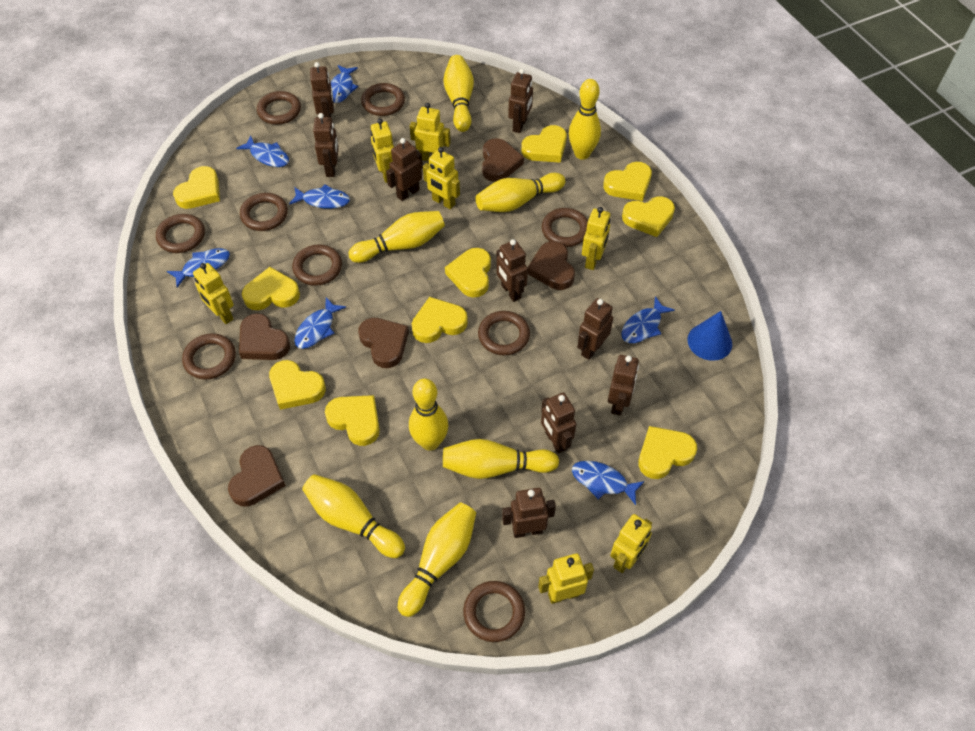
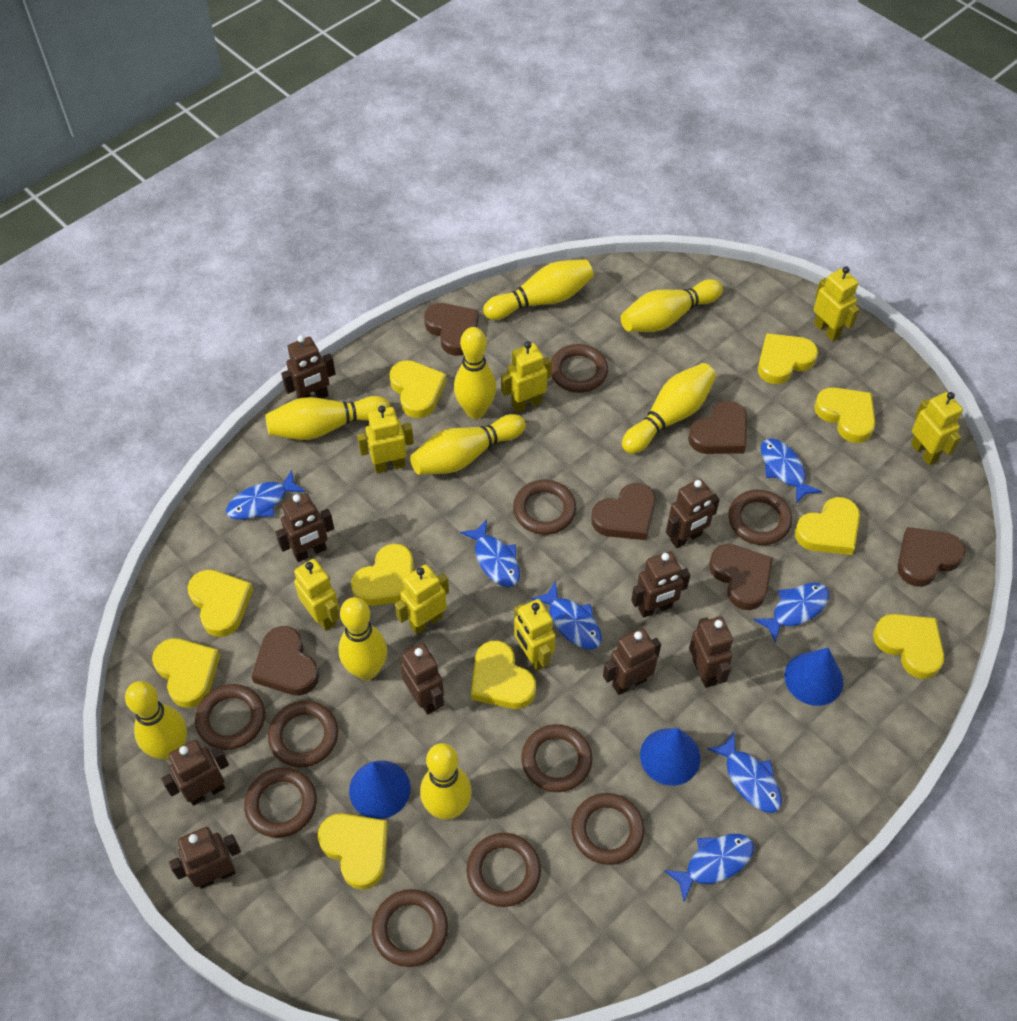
blue cone: [687,311,732,361] = 1 -> [349,760,411,819] [640,728,701,786] [785,648,843,706] = 3
brown heart: [228,445,286,507] [239,313,290,360] [358,318,409,368] [482,138,524,182] [527,241,575,290] = 5 -> [251,626,319,695] [424,303,479,356] [591,483,656,540] [688,401,747,454] [709,544,773,610] [897,527,966,587] = 6
brown ring: [156,214,205,253] [182,333,236,380] [240,193,288,231] [257,91,301,125] [292,244,342,286] [361,83,405,116] [463,581,525,642] [478,311,530,355] [542,208,588,247] = 9 -> [195,684,265,750] [244,767,317,838] [268,701,339,767] [372,889,448,967] [467,833,541,907] [513,480,576,535] [521,724,592,792] [551,344,608,393] [571,793,645,865] [728,489,792,545] = 10
yellow bowling pin: [302,474,405,558] [349,211,445,263] [398,503,476,617] [409,378,448,451] [443,55,474,132] [443,439,559,479] [476,173,565,212] [569,79,601,160] = 8 -> [125,681,187,760] [265,396,390,440] [338,597,387,680] [410,414,526,475] [420,743,472,820] [454,327,496,419] [483,259,594,320] [621,279,723,332] [622,363,716,454] = 9

